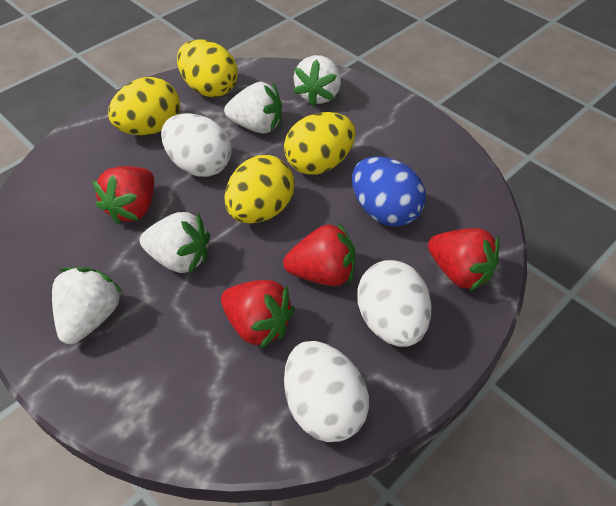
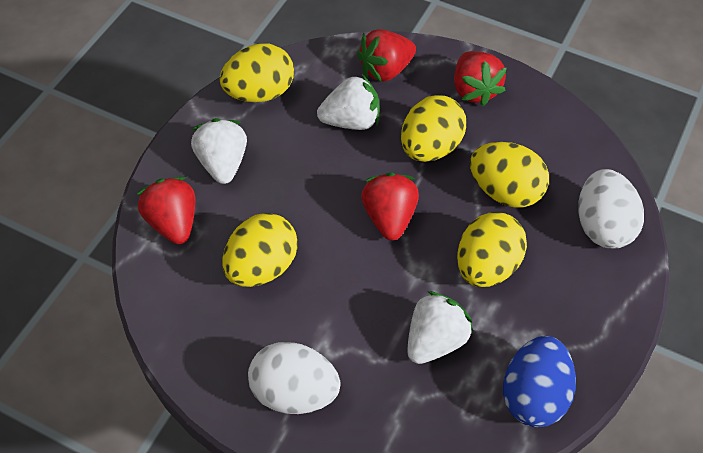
white egg: [161,113,232,177] [284,341,369,442] [357,260,431,347] = 3 -> [248,342,341,414] [578,169,644,248] = 2
white strawberry: [52,267,123,344] [140,212,210,274] [224,82,282,134] [293,55,341,107] = 4 -> [191,118,247,184] [317,74,380,130] [407,291,473,364] = 3
yellow egg: [108,77,180,135] [177,39,237,97] [224,155,294,223] [284,112,355,175] = 4 -> [220,44,294,102] [222,213,298,287] [401,95,466,162] [457,212,527,287] [470,142,549,208] = 5

